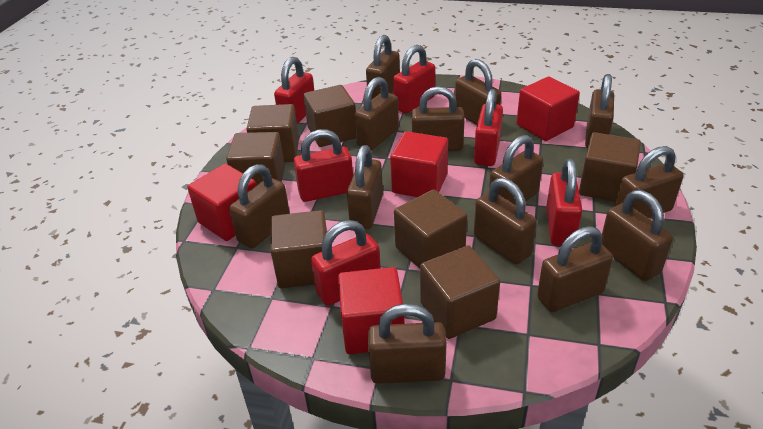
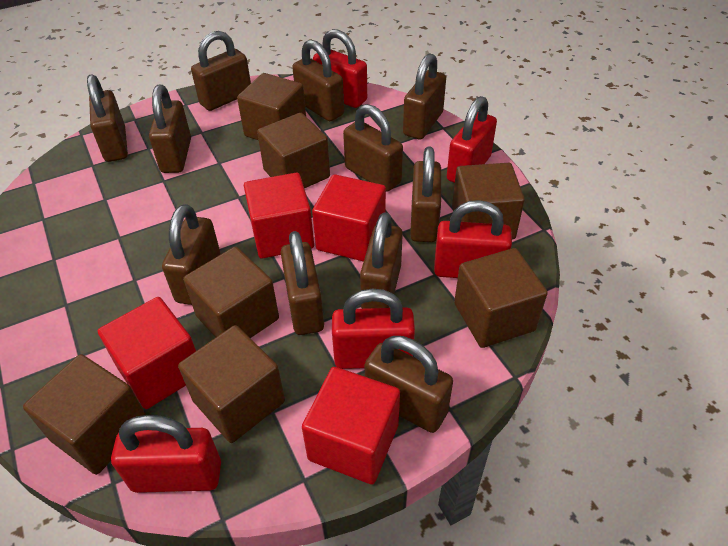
brown padlock: [229,164,290,248] [347,145,383,229] [354,77,399,150] [366,35,400,100] [368,304,447,384] [411,86,465,151] [455,59,501,125] [474,178,537,264] [489,135,543,205] [537,226,613,312] [585,74,614,148] [602,190,673,281] [615,146,683,218] = 13 -> [87,74,128,162] [149,85,191,173] [162,204,221,305] [191,31,251,111] [281,231,324,335] [292,40,344,121] [343,104,403,192] [360,213,403,309] [365,336,453,433] [403,53,446,139] [410,146,441,242] = 11
red padlock: [274,57,314,124] [293,129,353,202] [311,220,381,306] [393,45,435,114] [474,89,503,166] [546,159,583,246] = 6 -> [111,415,221,493] [313,29,367,108] [332,289,415,369] [434,200,512,278] [447,96,497,183] = 5

